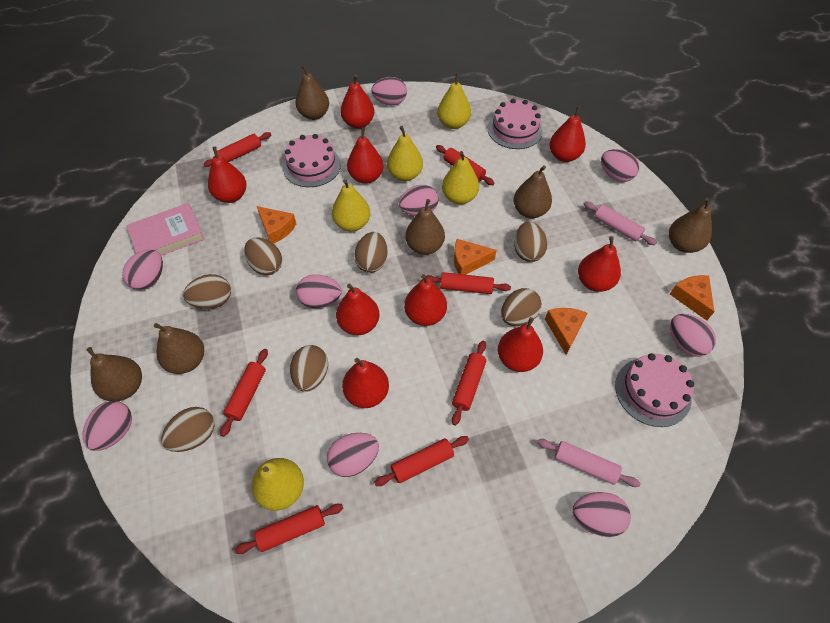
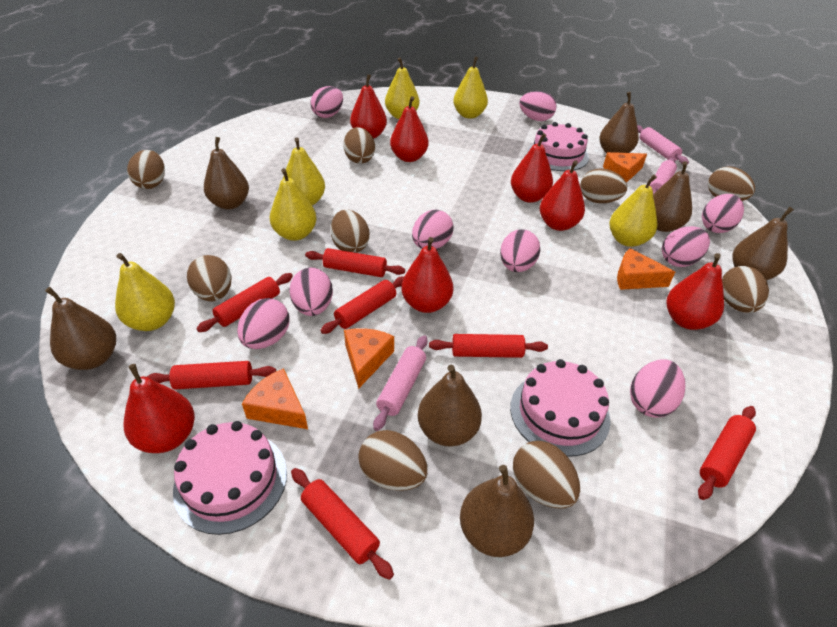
brown egg: [161,407,215,452] [183,274,231,309] [244,237,282,275] [290,345,328,392] [354,232,387,273] [501,288,542,326] [514,222,547,262] = 7 -> [127,150,165,189] [187,255,232,302] [330,209,370,253] [343,127,375,164] [358,430,428,491] [513,441,580,508] [580,168,627,203] [708,166,755,201] [722,266,769,313] = 9
brown pear: [86,347,142,401] [154,323,204,374] [295,65,329,120] [405,199,445,255] [513,165,552,218] [669,198,712,253] = 6 -> [45,287,116,370] [204,137,249,209] [418,365,482,447] [460,465,534,557] [599,92,639,154] [653,161,692,232] [732,207,794,280] = 7
pink book: [126,203,205,256] = 1 -> none = 0
pink rolling pin: [537,439,640,487] [584,202,657,245] = 2 -> [373,335,427,431] [637,125,689,165] [649,158,677,194] = 3
red pear: [208,147,247,203] [336,284,379,335] [340,75,374,129] [342,358,389,408] [347,127,383,184] [404,274,447,326] [498,317,543,372] [549,106,586,162] [578,236,621,292] = 9 -> [124,364,195,453] [350,74,387,139] [390,96,428,162] [402,237,453,313] [511,133,553,203] [540,161,585,231] [667,253,724,330] = 7
yellow pear: [252,458,304,511] [332,179,370,231] [387,126,423,181] [437,73,471,129] [442,151,479,204] = 5 -> [115,253,175,331] [270,168,317,241] [283,138,325,205] [385,57,419,119] [453,56,488,119] [609,174,657,247] = 6

